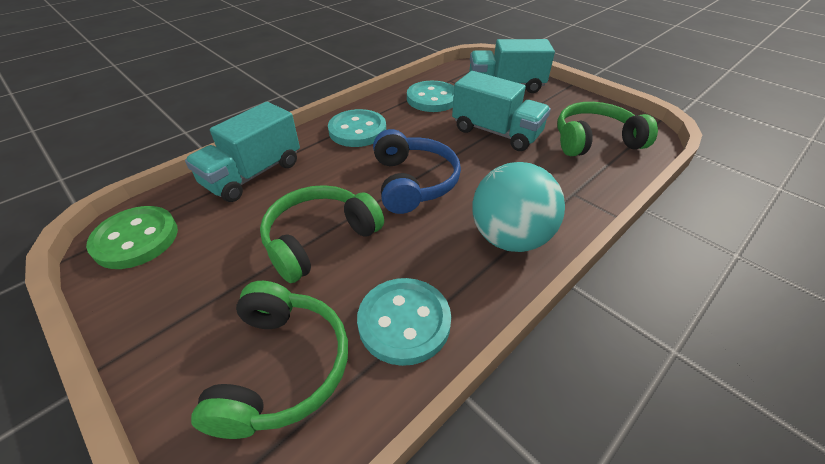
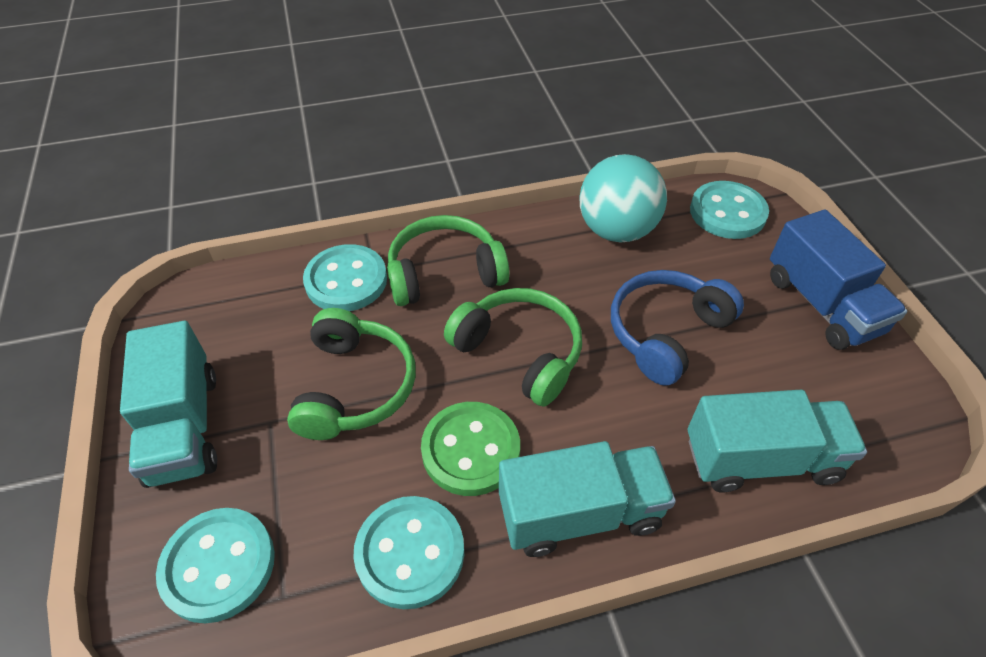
blue truck: none = 0 -> [770,210,907,350] = 1
turquoise button: [328,109,386,147] [357,278,451,366] [407,81,454,112] = 3 -> [156,508,275,623] [303,244,387,311] [353,496,464,609] [690,181,769,239] = 4

